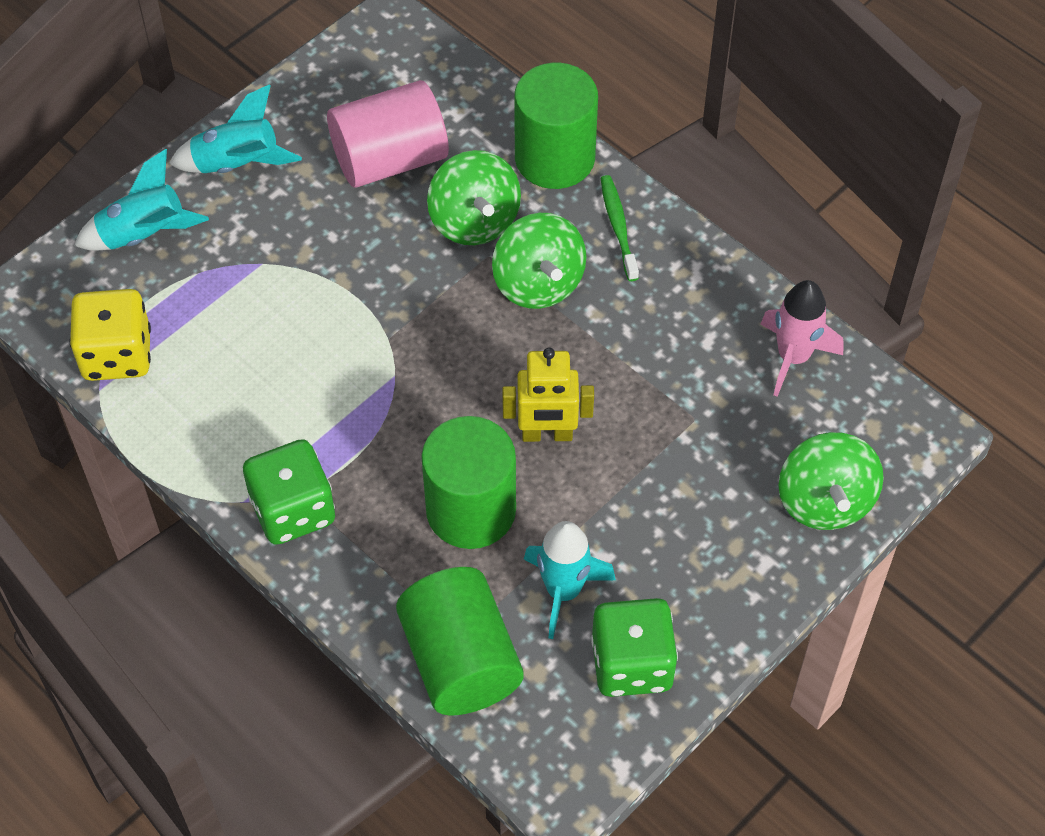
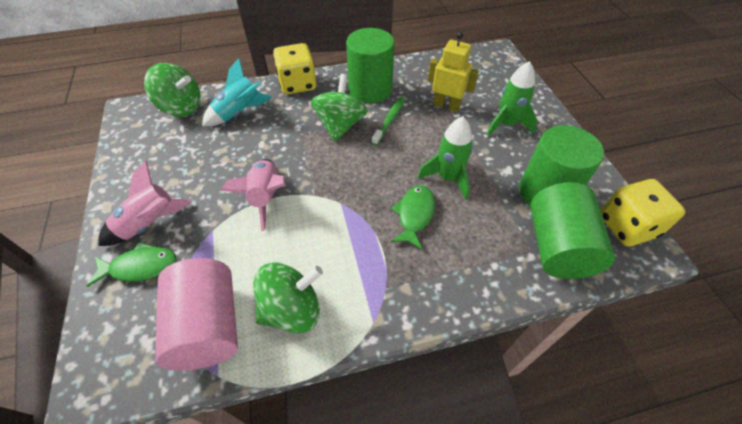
green dice: [243,439,335,545] [591,598,678,697] = 2 -> none = 0
green fish: none = 0 -> [87,242,176,287] [391,185,435,250] = 2
green rocket: none = 0 -> [418,116,473,200] [486,61,537,136] = 2
pink rocket: [760,280,843,397] = 1 -> [98,160,193,246] [220,159,286,231] = 2
turquoise rocket: [74,149,209,251] [169,85,302,173] [524,521,616,639] = 3 -> [202,58,272,127] = 1
yellow dice: [70,289,151,381] = 1 -> [273,43,316,94] [601,179,685,247] = 2

